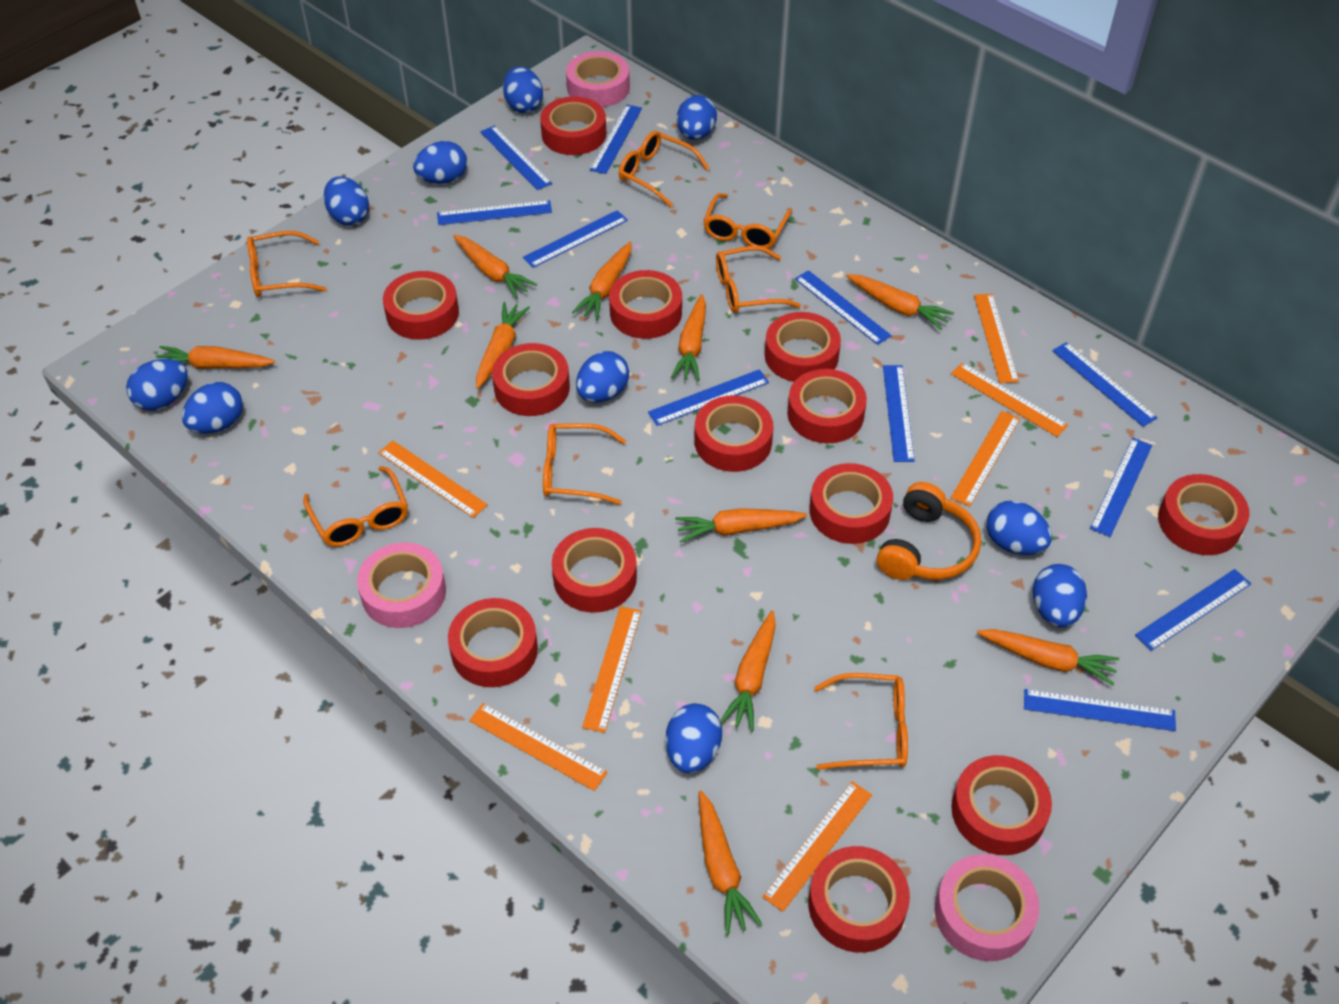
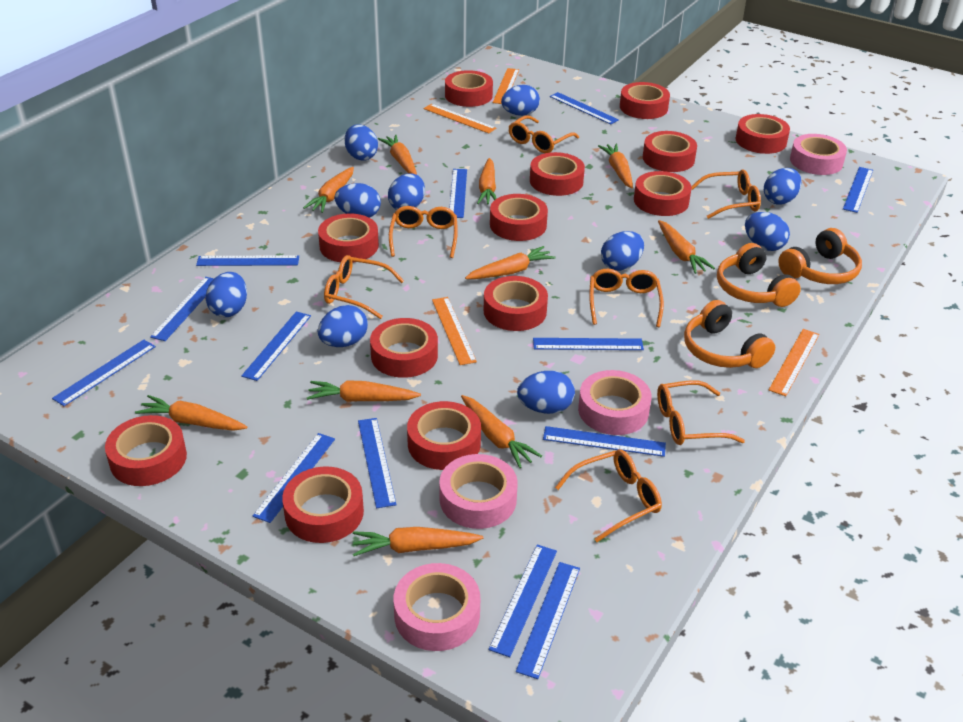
blue ruler: [437,200,552,225] [480,125,552,190] [523,210,628,268] [590,104,642,174] [648,369,769,426] [795,270,892,345] [883,365,915,462] [1024,689,1176,731] [1052,342,1158,427] [1090,438,1152,537] [1135,569,1251,651] = 11 -> [52,340,156,406] [150,277,214,341] [196,255,299,266] [241,311,311,381] [253,433,335,523] [358,418,397,508] [449,169,467,218] [489,545,557,657] [516,562,580,679] [533,338,644,350] [543,426,666,457] [550,92,619,124] [843,167,873,213] = 13
orange headphones: [877,482,981,580] = 1 -> [684,300,775,368] [717,243,801,307] [778,228,862,284] = 3
orange ruler: [378,441,488,518] [469,703,608,791] [582,606,642,733] [762,781,872,912] [951,363,1068,437] [951,411,1020,507] [974,294,1019,383] = 7 -> [423,104,497,134] [432,297,477,365] [493,68,519,104] [769,329,819,396] = 4
pink tape: [357,542,446,628] [566,51,630,107] [935,854,1040,961] = 3 -> [394,563,480,651] [439,454,518,529] [578,370,651,435] [790,134,847,175] = 4

